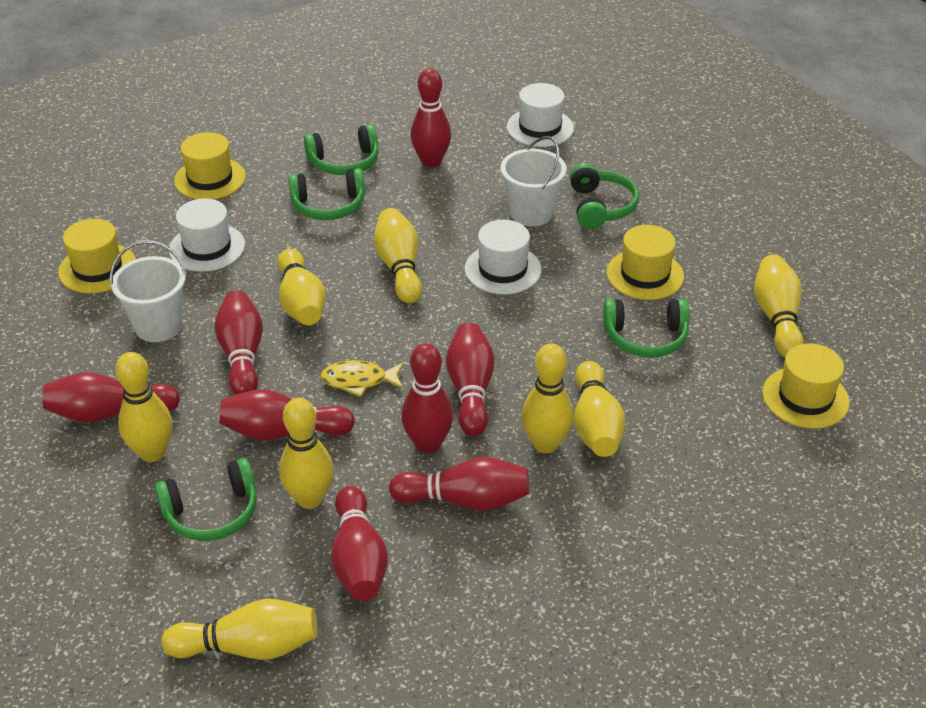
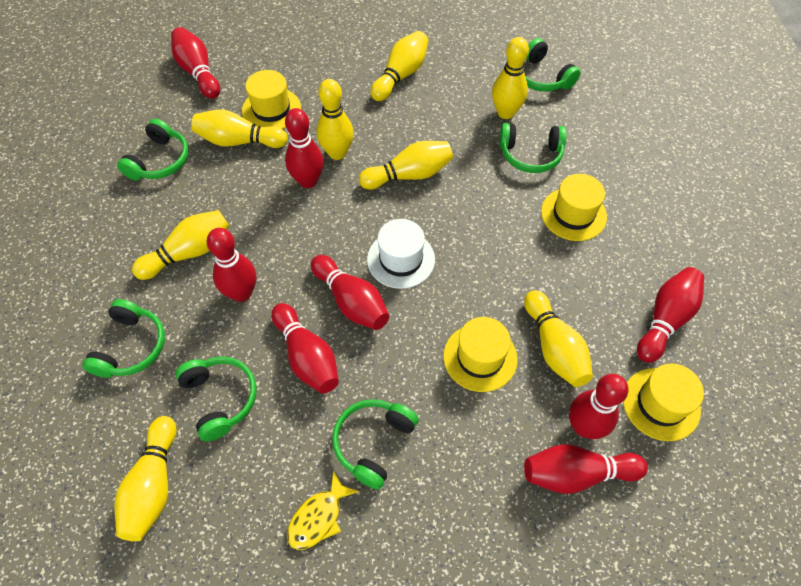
green headphones: [155,458,257,541] [288,168,365,220] [304,124,379,175] [570,163,639,229] [603,299,690,358] = 5 -> [82,299,165,378] [117,119,189,180] [175,357,257,441] [332,399,419,490] [499,123,567,173] [525,38,581,91] = 6
white bucket: [110,241,187,342] [501,136,566,227] = 2 -> none = 0
white hat: [169,198,245,272] [465,220,541,295] [507,83,574,147] = 3 -> [367,219,435,289] = 1

